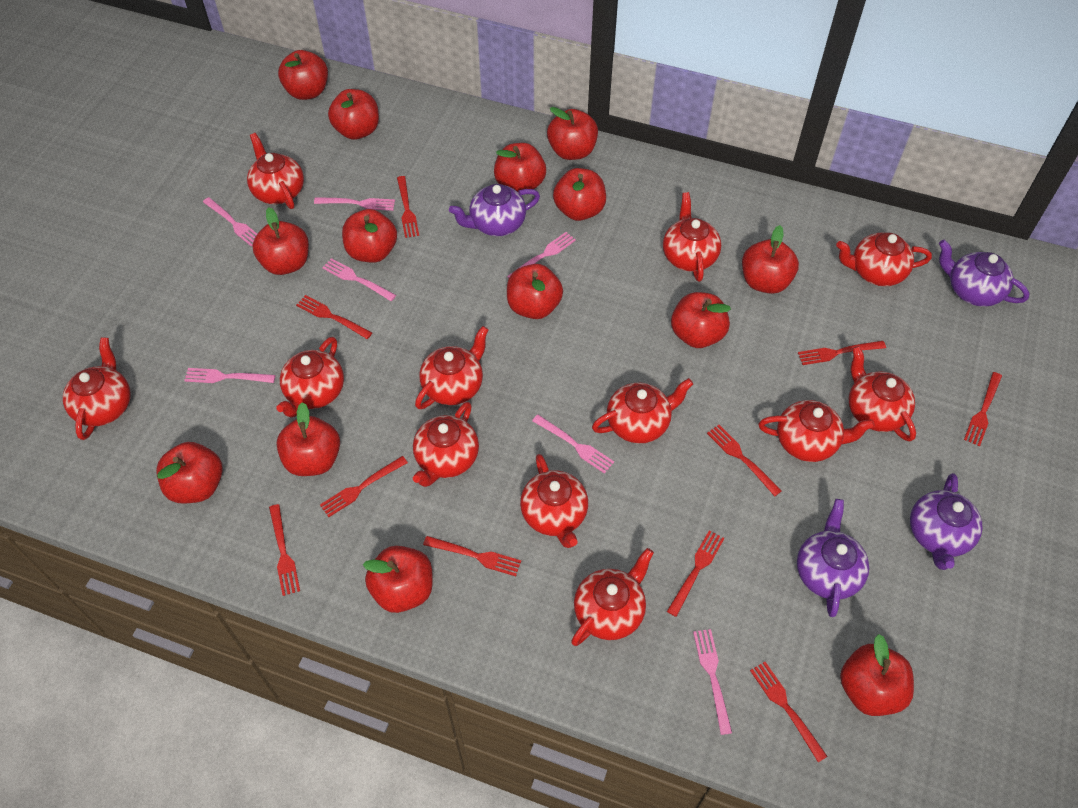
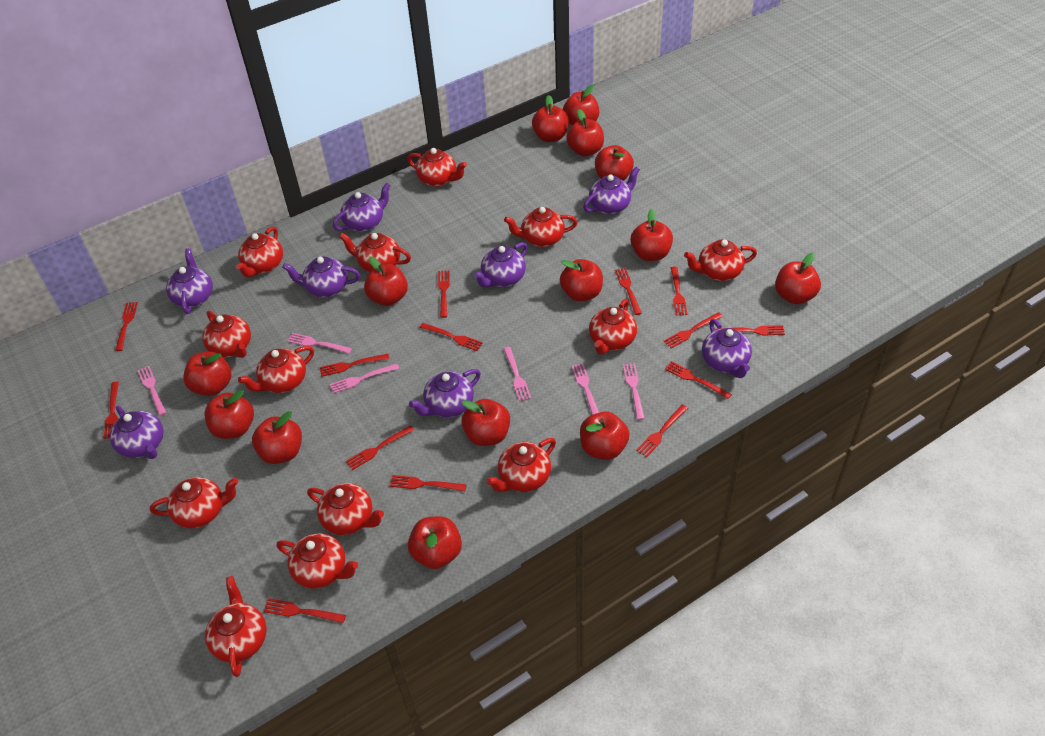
pink fork: [184,368,275,383] [203,197,257,246] [314,197,395,211] [322,258,396,301] [507,232,576,278] [532,414,614,474] [693,629,732,735] = 7 -> [138,366,167,416] [287,333,352,354] [330,364,399,394] [504,347,531,402] [571,363,599,415] [623,363,645,420] = 6
purple teapot: [449,184,540,236] [797,499,869,617] [910,473,982,570] [939,239,1030,307] = 4 -> [110,406,164,459] [166,248,213,314] [282,256,360,298] [333,183,391,232] [409,369,481,418] [473,242,528,288] [583,167,640,215] [702,319,752,378] = 8
red fork: [269,504,300,596] [296,295,372,339] [320,456,408,517] [397,176,419,238] [423,536,521,576] [667,530,724,617] [707,425,782,496] [750,662,828,762] [798,341,886,365] [964,372,1002,446] = 10 -> [104,382,119,439] [115,302,138,351] [263,598,346,623] [320,354,389,377] [346,425,414,470] [390,475,467,491] [419,323,483,351] [438,270,450,318] [615,268,642,315] [636,404,688,457] [664,312,723,349] [665,361,732,399] [671,267,687,315] [715,325,785,336] = 14
red teapot: [63,337,131,440] [247,133,304,209] [276,337,344,418] [413,402,479,487] [415,326,489,409] [520,454,588,548] [571,548,654,646] [592,378,693,444] [663,192,721,282] [759,400,875,462] [836,232,932,287] [849,346,916,441] = 12 -> [150,477,238,528] [202,310,251,358] [205,576,267,677] [236,227,283,277] [238,346,314,393] [277,533,358,589] [307,483,384,535] [339,233,411,272] [407,148,467,187] [486,438,556,492] [504,207,578,247] [589,299,637,355] [684,239,757,281] = 13

